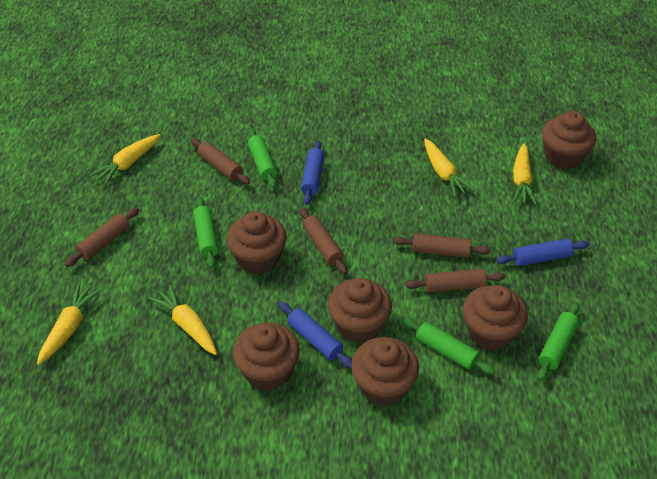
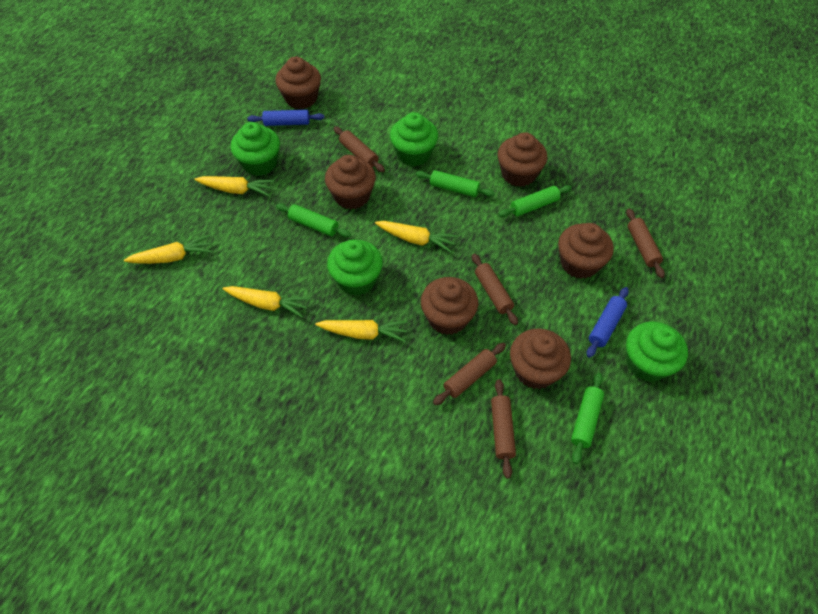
blue rolling pin: [279,302,352,368] [301,141,324,205] [496,238,589,266] = 3 -> [247,110,324,126] [587,287,629,358] = 2
green cupcake: none = 0 -> [231,122,280,176] [327,239,383,295] [390,112,438,166] [626,322,688,382] = 4

